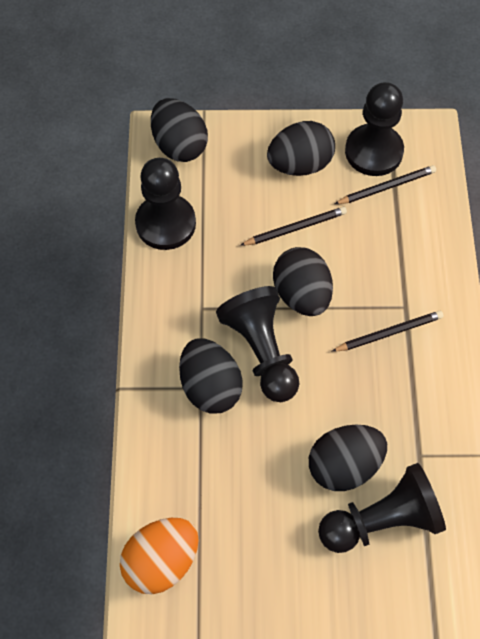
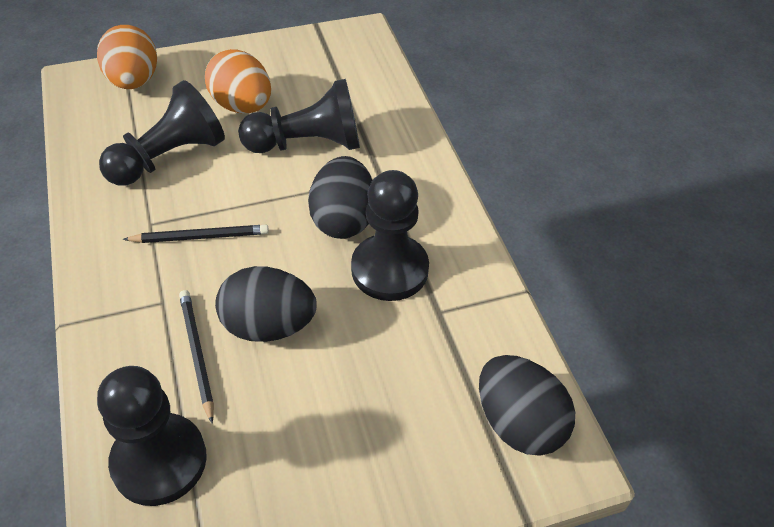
black egg: [151,98,208,162] [179,338,243,414] [267,121,335,176] [273,247,333,316] [309,425,387,491] = 5 -> [215,266,317,342] [308,156,372,239] [479,355,575,456] = 3
black pencil: [240,207,347,246] [331,311,444,352] [335,165,436,204] = 3 -> [123,225,269,243] [179,290,214,424] = 2
orange egg: [120,518,199,594] = 1 -> [97,25,157,89] [205,49,271,114] = 2

